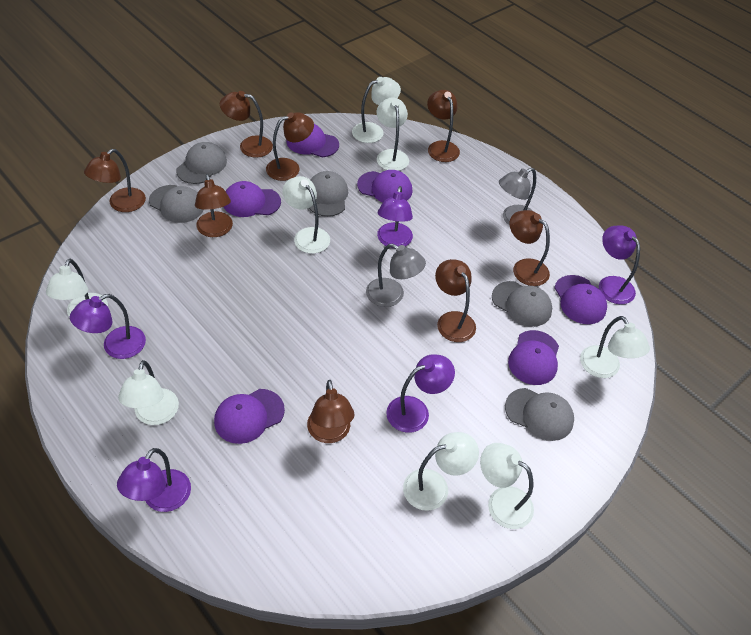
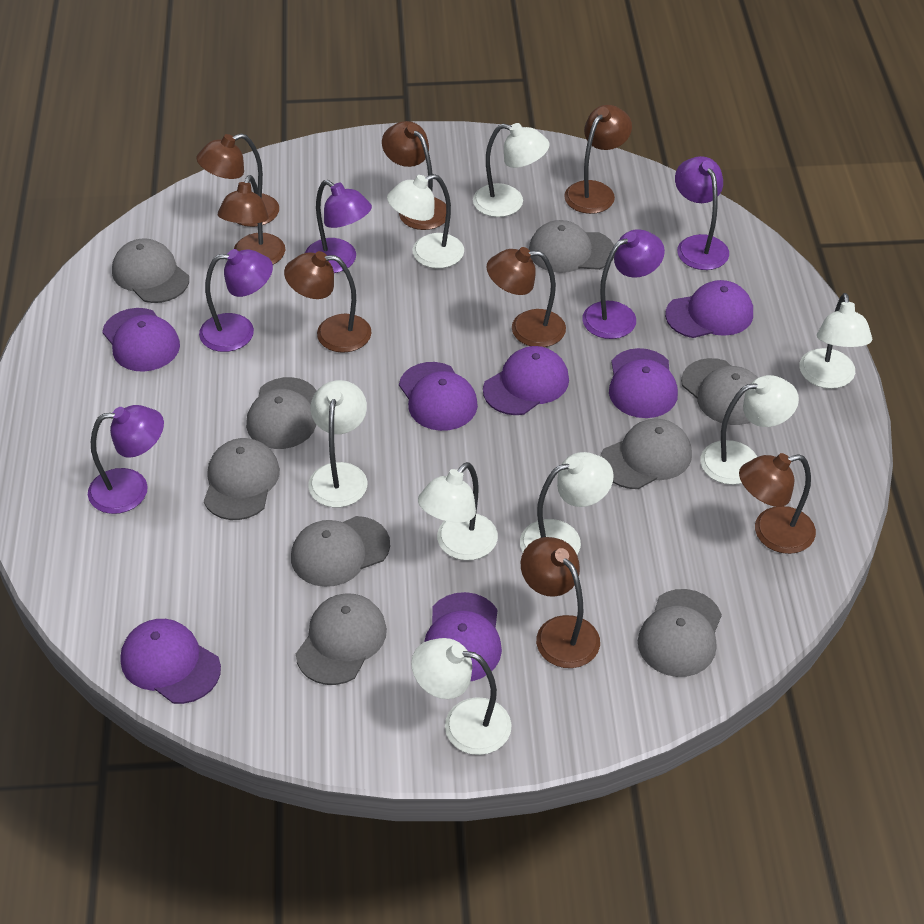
grey cap: [149,185,204,223] [176,142,227,184] [309,171,348,217] [492,281,552,327] [505,388,574,441] = 5 -> [112,238,189,303] [204,438,280,520] [246,377,316,449] [291,516,390,587] [296,593,387,685] [529,220,614,273] [600,418,692,489] [638,589,722,677] [681,358,758,425] = 9
grey lamp: [366,244,426,307] [499,168,536,226] = 2 -> none = 0
purple cap: [214,389,285,444] [224,181,281,217] [287,124,339,157] [357,170,412,202] [508,330,559,385] [554,275,607,324] = 6 -> [102,308,180,372] [120,619,221,704] [399,362,478,431] [424,592,502,681] [483,346,569,415] [609,348,678,418] [665,280,753,338] = 7

